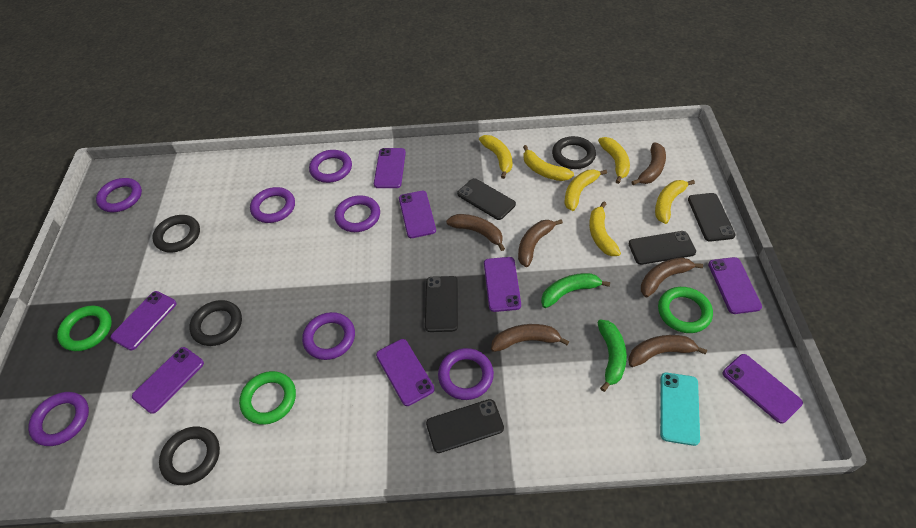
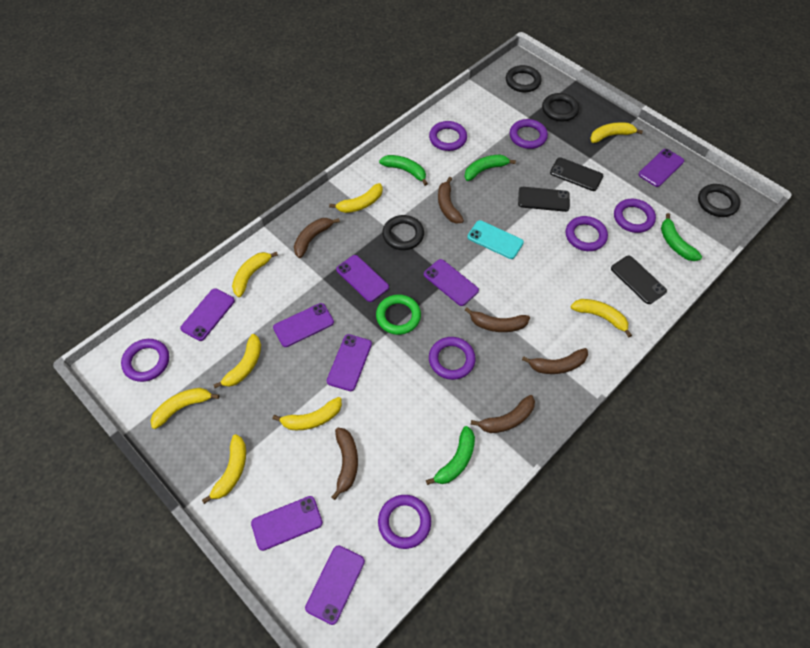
black phone: [425,276,458,332] [426,399,504,453] [457,178,516,220] [629,231,696,265] [688,193,735,241] = 5 -> [518,187,570,212] [550,157,603,191] [611,256,667,304] = 3
green banana: [541,273,610,308] [598,320,627,392] = 2 -> [379,155,428,186] [426,426,475,485] [464,155,516,181] [661,213,702,261] = 4
green ring: [57,305,112,351] [239,371,296,425] [658,287,713,333] = 3 -> [376,295,421,335] = 1
yellow banana: [479,135,512,179] [523,145,574,181] [564,169,607,211] [589,201,621,256] [598,137,630,184] [655,180,695,224] = 6 -> [151,388,219,429] [202,434,246,504] [213,334,261,388] [232,252,278,297] [272,397,342,430] [329,183,383,213] [571,299,632,338] [590,122,643,143] = 8

